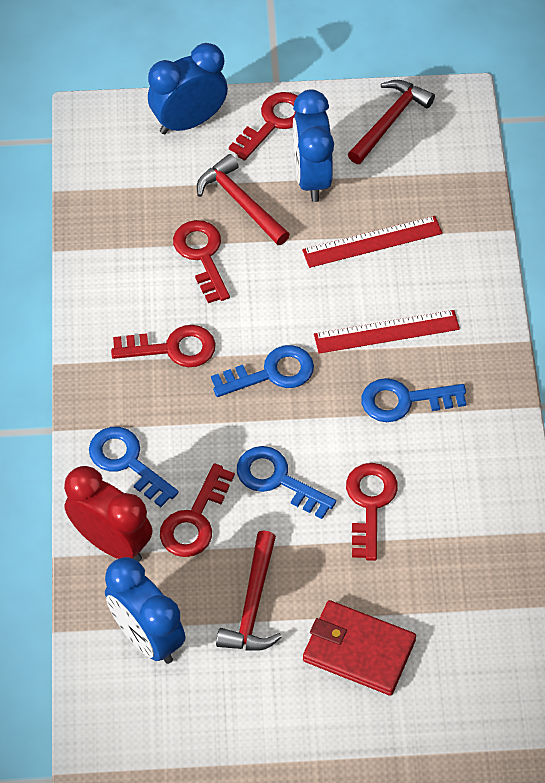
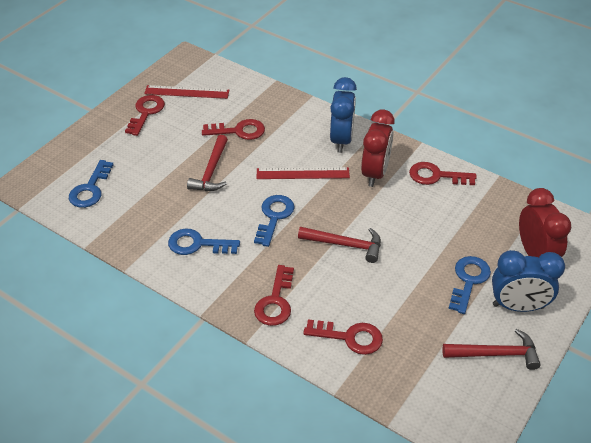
blue clock: [105,557,185,664] [148,43,228,134] [293,90,334,202] = 3 -> [330,77,357,153] [492,250,565,312] = 2
red clock: [64,466,152,561] = 1 -> [361,110,395,187] [519,188,571,257] = 2
red wallet: [303,600,416,696] = 1 -> none = 0

